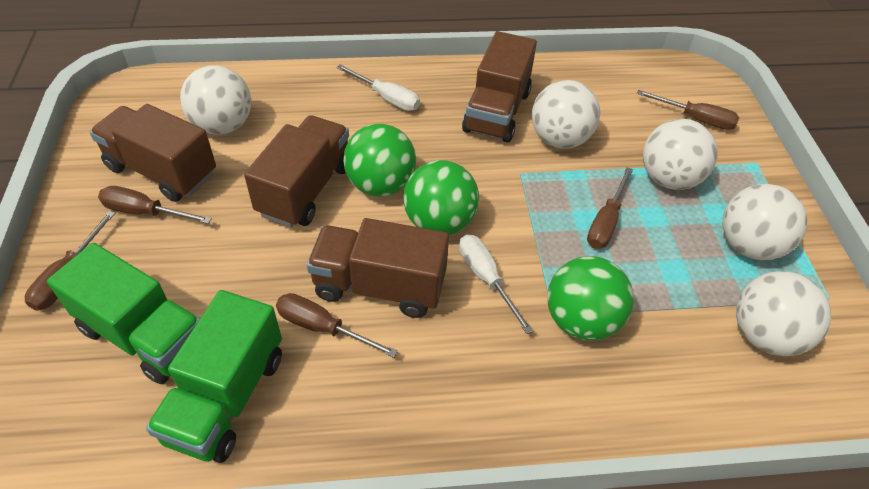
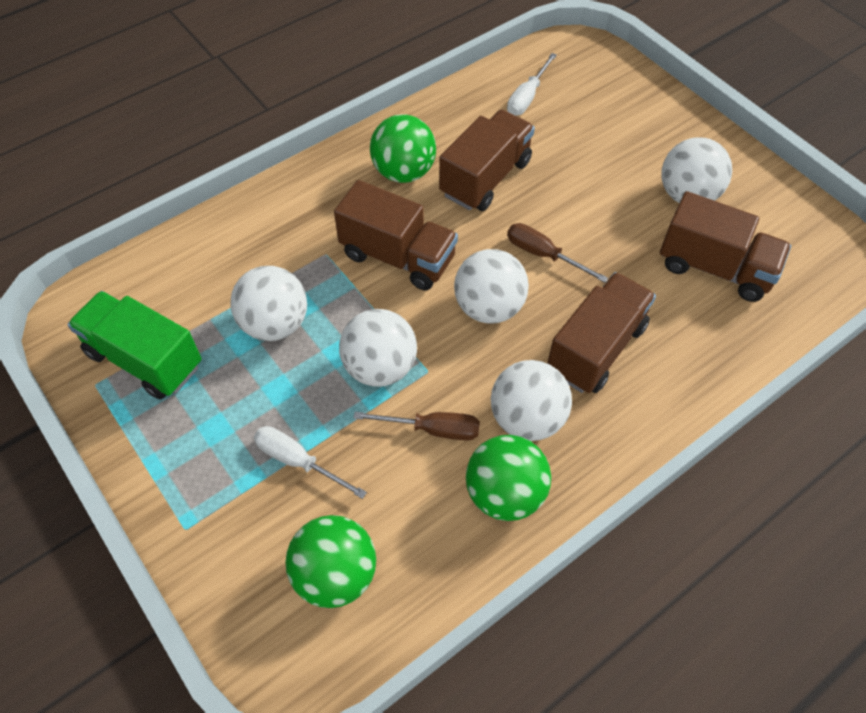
brown screwdriver: [25,211,115,311] [98,186,212,224] [276,293,398,358] [587,167,633,249] [637,90,739,130] = 5 -> [353,411,480,440] [507,223,608,283] = 2
green truck: [47,243,200,385] [146,290,282,463] = 2 -> [67,291,202,399] = 1

